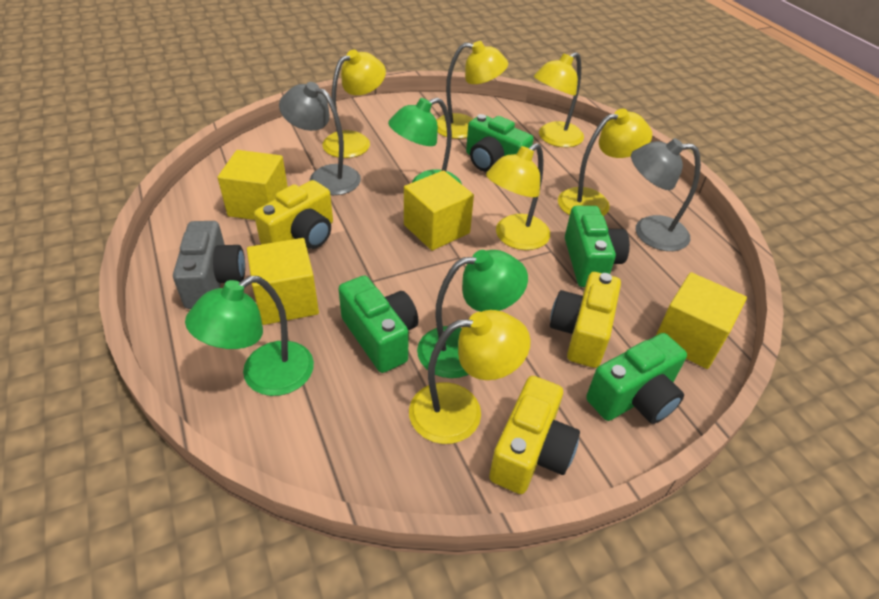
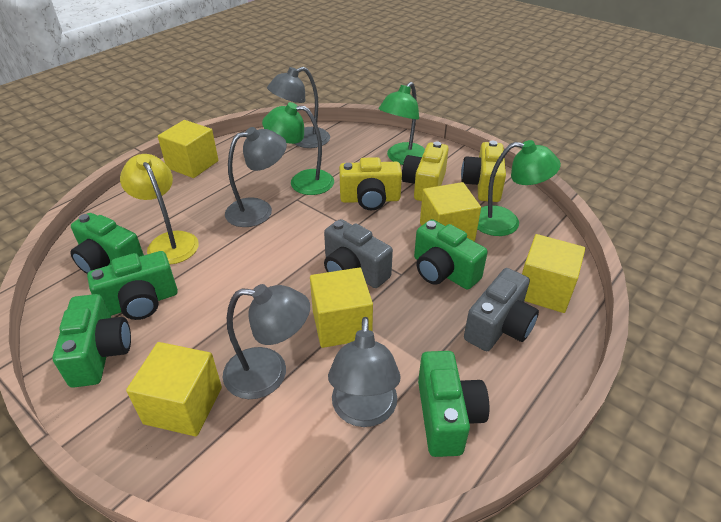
green camera: [338,275,419,373] [466,114,534,172] [565,206,630,287] [586,333,687,424] = 4 -> [52,294,131,388] [70,213,144,274] [87,251,178,320] [414,219,488,290] [418,351,489,457] = 5
grey camera: [173,221,245,309] = 1 -> [324,219,393,288] [464,268,539,351] = 2
grey lamp: [279,82,361,195] [631,138,701,251] = 2 -> [223,284,310,399] [225,127,287,227] [267,67,330,148] [328,317,401,427] = 4
yellow cube: [218,150,288,220] [247,238,319,325] [404,170,474,251] [656,272,747,369] = 4 -> [126,342,222,437] [158,120,218,178] [310,267,373,348] [420,182,481,241] [522,234,585,313] = 5
yellow lamp: [322,50,386,158] [409,310,531,444] [436,41,508,139] [486,143,550,250] [534,52,584,147] [558,109,652,216] = 6 -> [120,154,199,264] = 1

